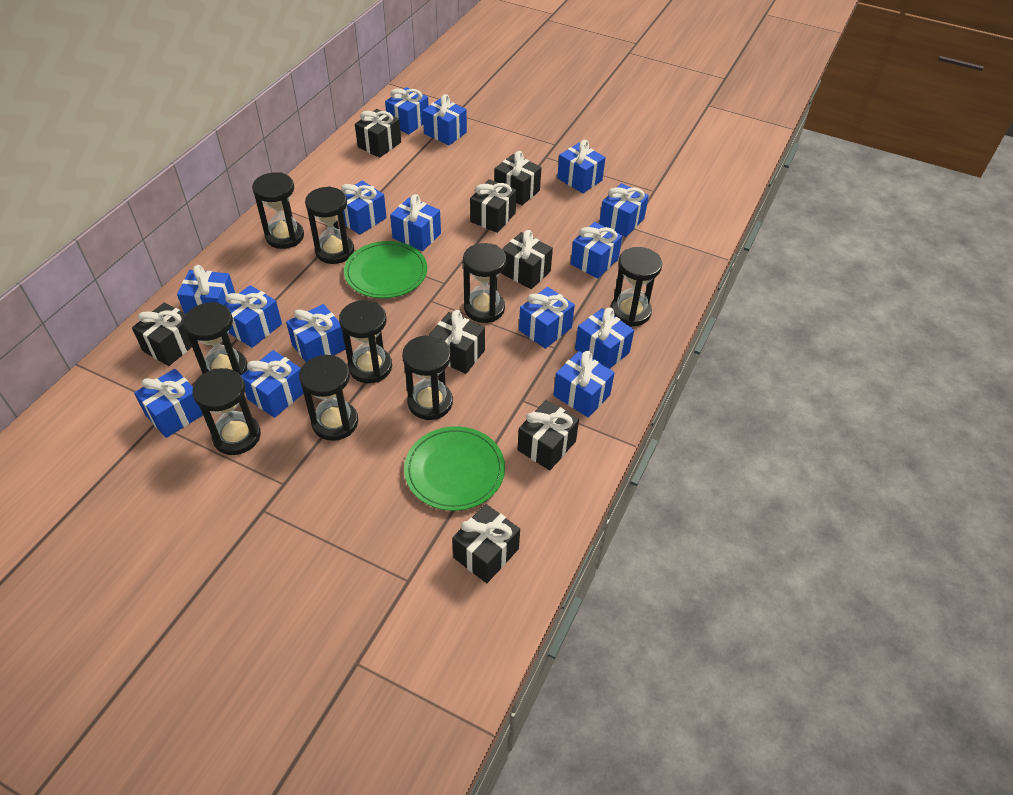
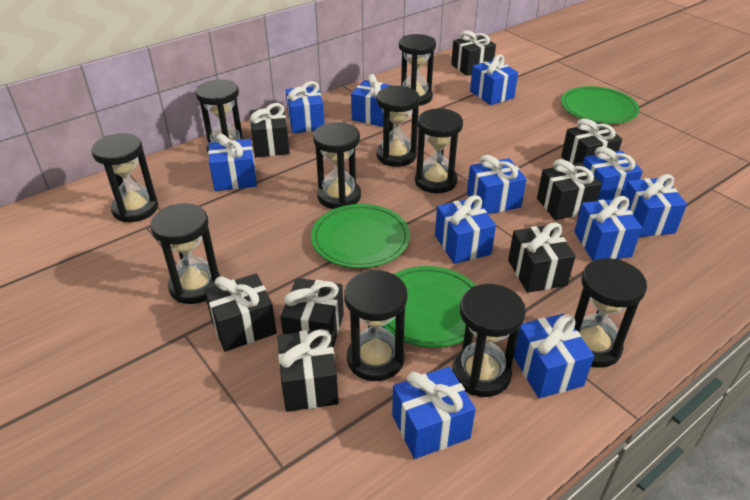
black hourglass: [183,302,248,375] [193,368,261,455] [252,172,304,249] [299,355,358,441] [305,186,354,264] [339,300,392,383] [402,335,453,420] [463,243,507,323] [611,247,662,327] = 9 -> [91,133,158,222] [150,203,220,304] [195,79,245,152] [313,122,361,209] [344,270,407,381] [376,86,419,167] [399,34,436,106] [415,108,463,193] [452,284,526,397] [574,258,647,368] = 10
blue gift: [134,369,203,438] [177,265,235,314] [224,285,282,348] [241,350,304,418] [286,304,345,362] [341,181,387,235] [385,87,429,134] [390,194,441,251] [423,94,467,145] [519,287,575,349] [554,351,615,418] [557,140,606,193] [570,222,622,279] [575,308,634,369] [599,183,649,237] = 15 -> [208,134,257,191] [286,81,325,133] [351,74,393,127] [392,367,476,459] [435,195,496,264] [467,155,527,214] [470,54,518,105] [514,314,594,398] [574,196,642,261] [583,147,643,201] [623,174,687,237] = 11
green plate: [344,241,427,298] [404,426,505,511] = 2 -> [311,204,410,268] [383,266,476,348] [561,86,639,124] = 3

